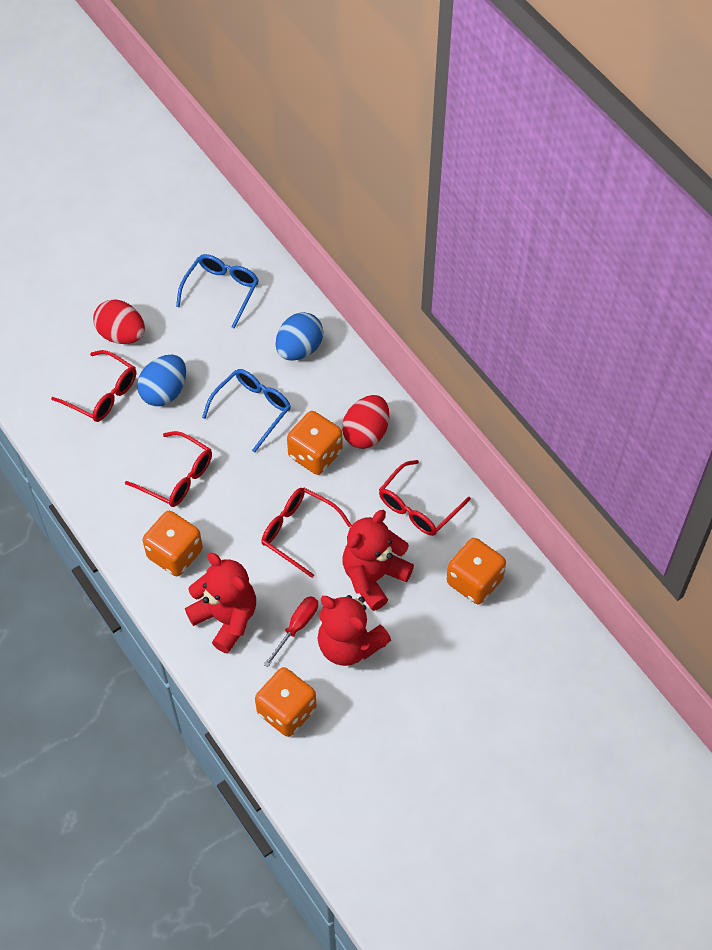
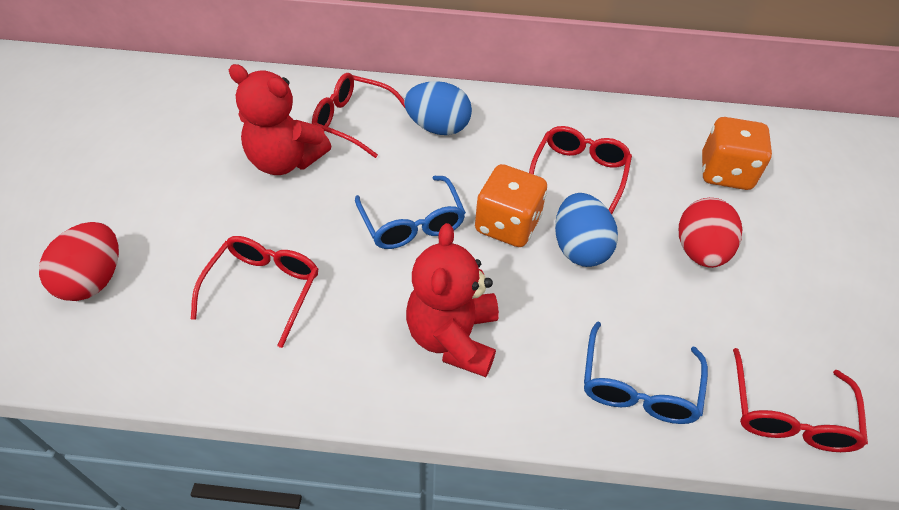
orange dice: [143,511,203,576] [255,667,316,737] [287,411,343,475] [447,538,506,604] = 4 -> [475,164,547,247] [702,117,772,190] = 2
red screwdriver: [264,596,318,667] = 1 -> none = 0
red teddy bear: [185,553,256,654] [317,595,391,666] [343,510,414,611] = 3 -> [229,64,331,175] [406,223,499,377] = 2

